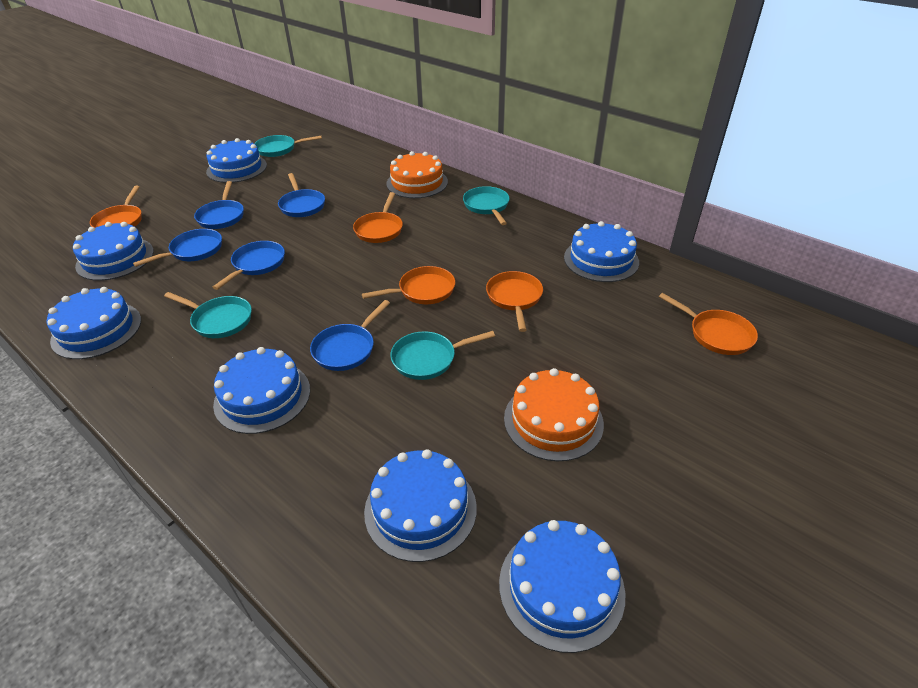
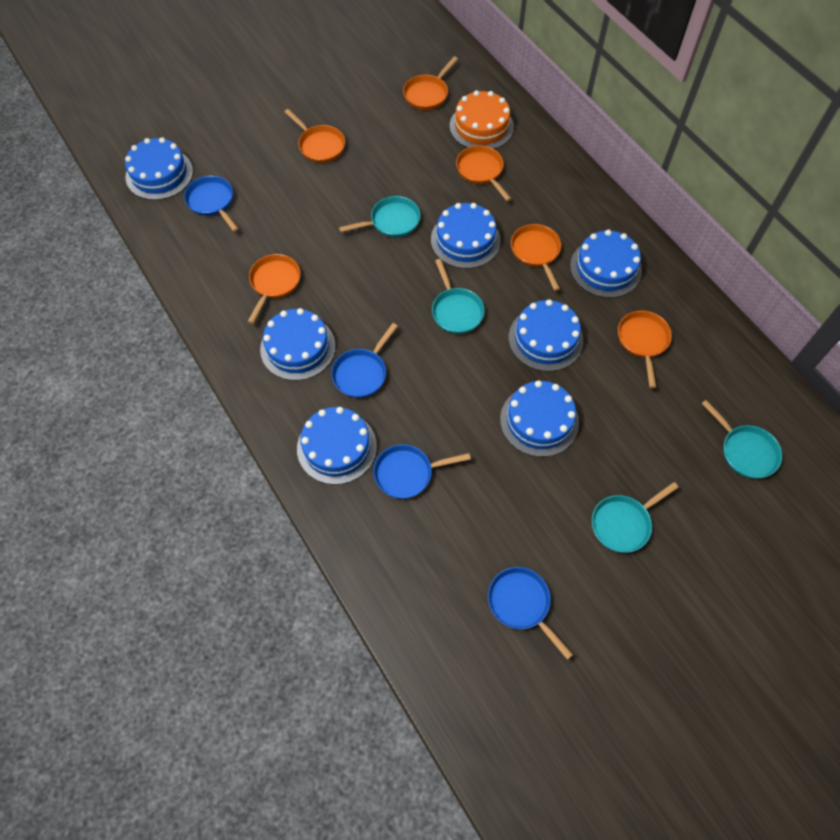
blue pan: [133,229,222,267] [194,181,244,229] [213,241,285,290] [278,173,325,217] [310,300,390,371] = 5 -> [184,176,239,232] [331,323,398,398] [373,444,471,499] [488,567,573,660] = 4
orange cake: [386,151,448,198] [504,368,604,461] = 2 -> [450,90,514,149] = 1
orange pan: [90,186,142,228] [353,192,403,243] [362,266,455,304] [486,271,543,332] [659,293,758,355] = 5 -> [248,254,301,324] [284,109,345,163] [403,56,458,110] [456,145,511,201] [511,224,561,291] [618,311,672,388] = 6

